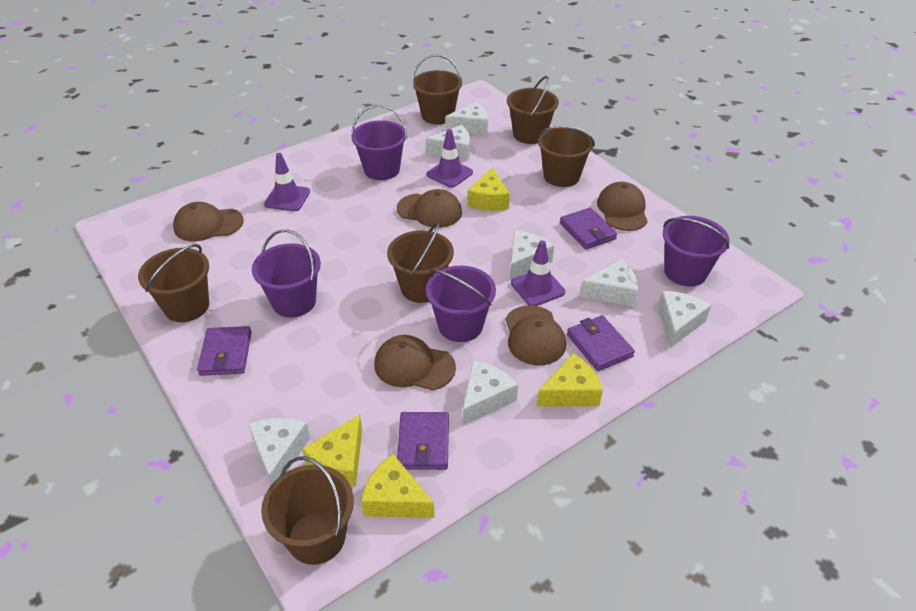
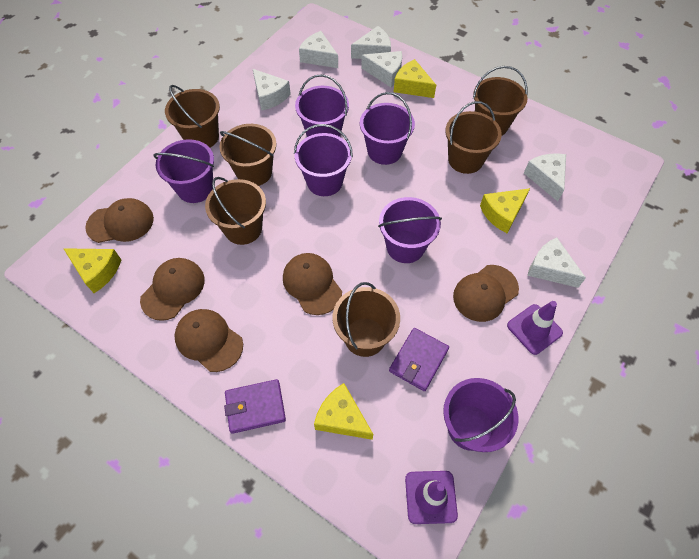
purple bucket: [252,229,321,317] [351,105,407,180] [426,266,496,342] [663,216,730,286] = 4 -> [153,139,214,203] [294,124,353,196] [295,74,349,137] [360,92,415,165] [378,197,442,263] [443,378,518,452] = 6
purple traffic cone: [264,153,310,211] [427,129,473,188] [511,240,565,306] = 3 -> [405,471,458,524] [507,301,563,355] = 2
purple wallet: [197,326,252,376] [397,412,449,470] [560,208,617,250] [567,315,635,371] = 4 -> [224,379,286,434] [389,328,449,391] = 2
white cheese: [248,418,310,485] [425,125,470,161] [445,102,488,135] [463,361,518,425] [510,230,554,280] [579,259,638,307] [658,291,711,348] = 7 -> [253,69,291,111] [299,31,338,68] [351,26,391,59] [361,51,402,87] [524,153,566,202] [527,237,586,288] = 6

